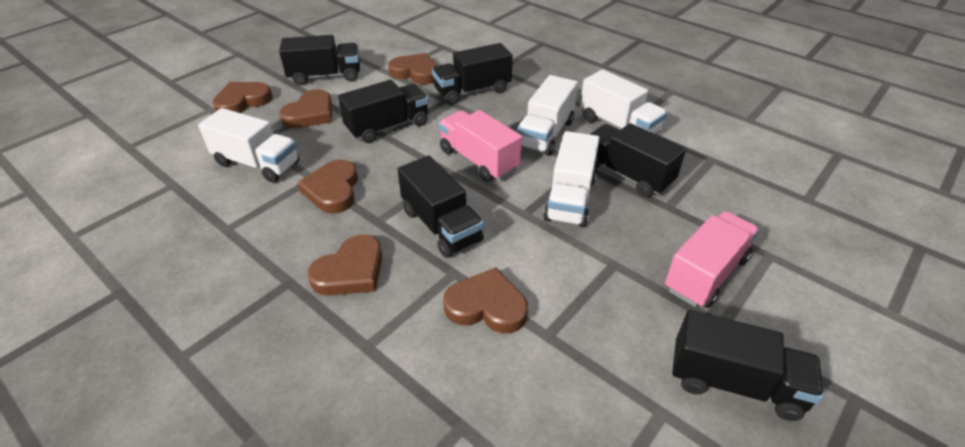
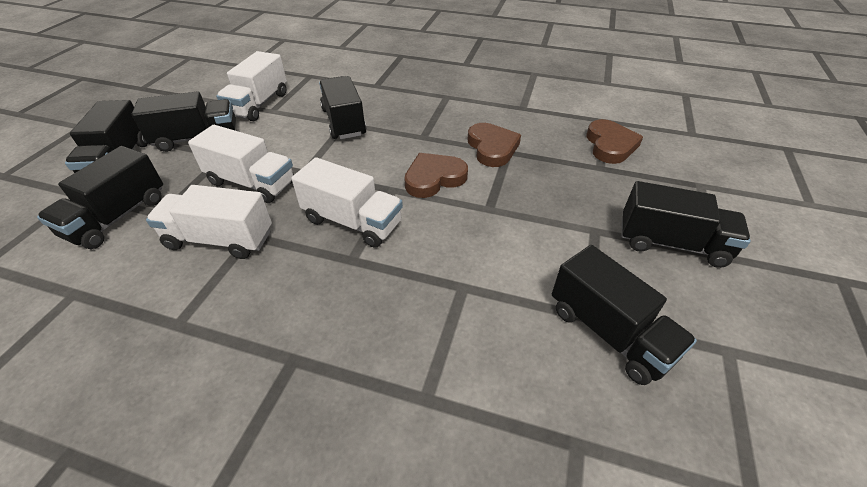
brown heart: [212,82,273,113] [279,89,332,128] [297,160,358,213] [308,234,383,296] [388,53,437,85] [443,267,528,333] = 6 -> [404,153,468,198] [468,123,521,167] [586,119,643,164] = 3
pink truck: [438,110,522,182] [665,211,759,308] = 2 -> none = 0

